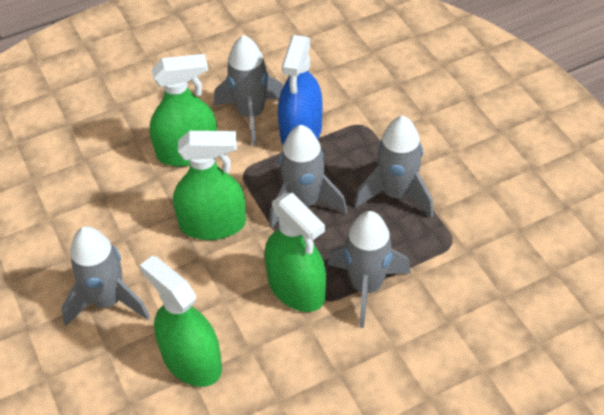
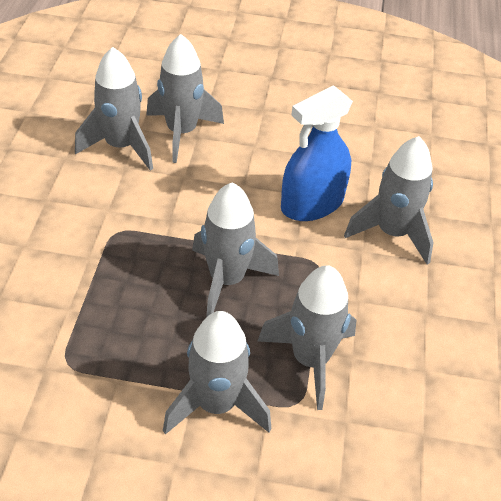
green spray bottle: [140,255,222,387] [150,54,217,167] [173,131,246,240] [265,192,326,312] = 4 -> none = 0
grey rocket: [61,226,150,326] [214,35,283,145] [269,125,347,228] [328,211,411,328] [354,115,434,218] = 5 -> [75,47,153,171] [146,34,224,163] [163,311,271,435] [192,182,279,317] [258,265,356,410] [344,136,434,265] = 6

